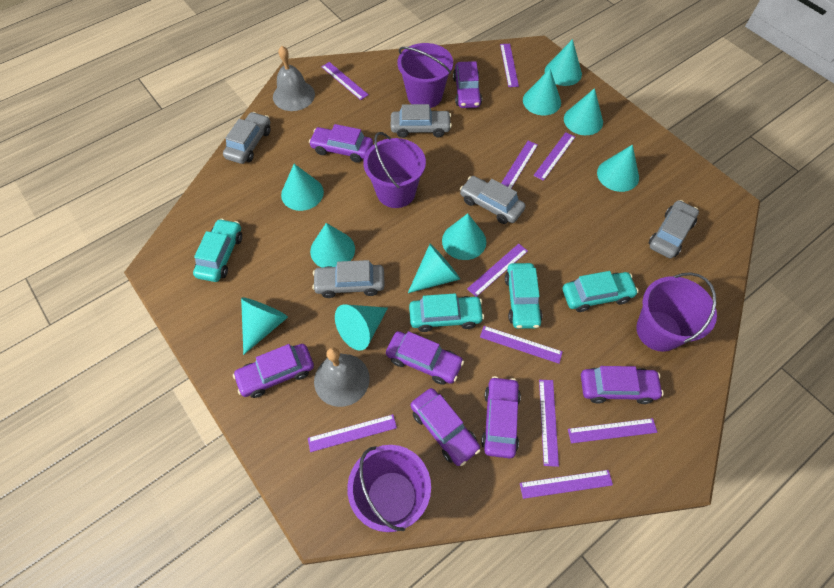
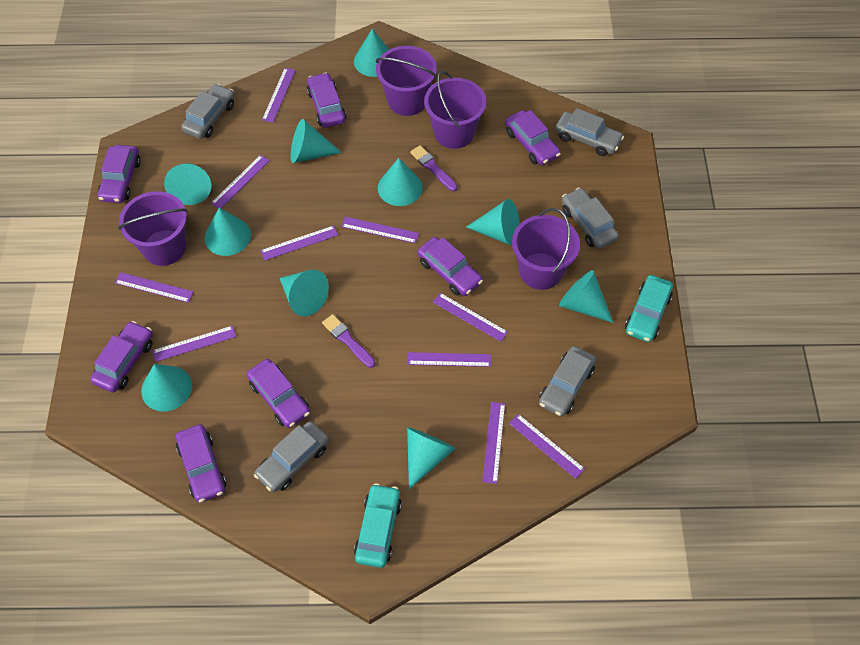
grey bell: [273,46,315,111] [314,347,370,407] = 2 -> none = 0
purple brush: none = 0 -> [322,314,375,368] [410,145,457,191] = 2
turquoise car: [193,219,242,282] [409,293,484,332] [505,263,543,329] [563,271,639,312] = 4 -> [354,483,402,568] [625,275,673,342] = 2

